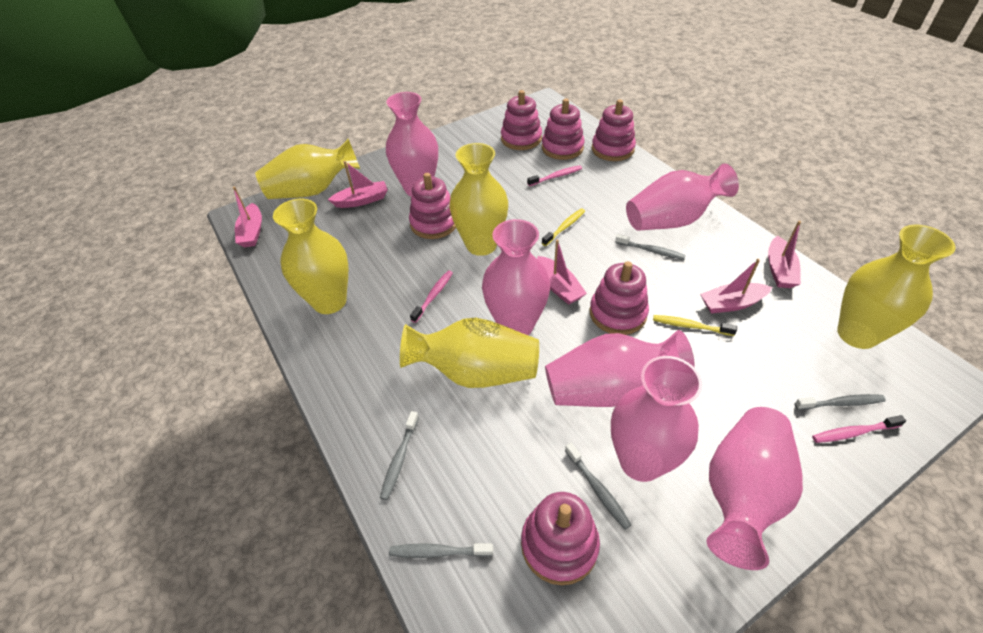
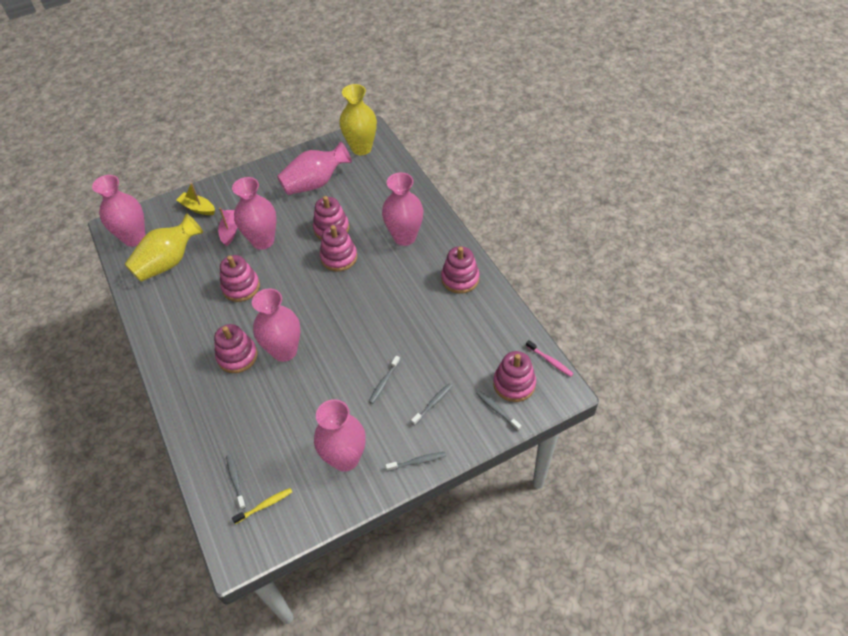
pink boat: [233,186,262,247] [328,161,388,208] [537,239,587,305] [700,259,772,314] [768,221,801,288] = 5 -> [218,208,237,246] = 1
pink toothbrush: [410,270,453,323] [527,165,582,186] [812,415,906,443] = 3 -> [526,340,574,377] = 1
yellow boat: none = 0 -> [176,183,215,215] = 1
yellow toothbrush: [542,209,585,246] [653,315,737,336] = 2 -> [232,488,292,524] = 1
yellow vase: [255,139,360,199] [273,199,348,314] [400,318,539,388] [449,143,508,256] [837,225,956,349] = 5 -> [125,213,203,282] [339,84,377,155] = 2

